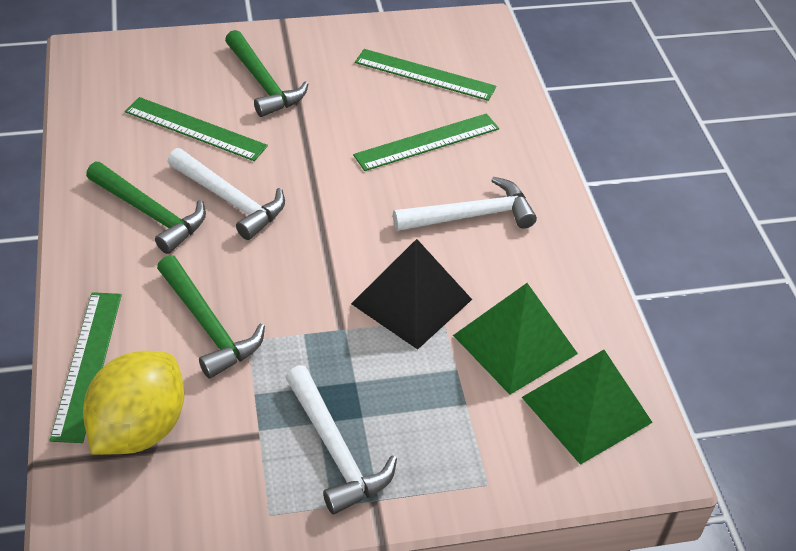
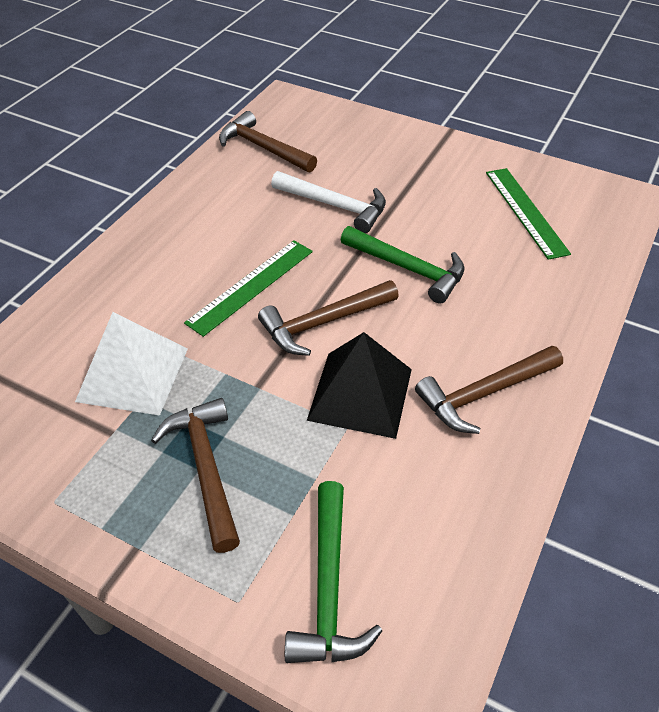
brown hammer: none = 0 -> [151,398,240,553] [219,111,317,173] [258,280,399,356] [415,346,563,434] = 4
green hammer: [86,162,206,254] [157,255,265,379] [225,30,308,117] = 3 -> [285,481,382,663] [341,226,465,304] = 2
green pyramid: [453,283,578,395] [522,350,653,465] = 2 -> none = 0
green ruler: [50,292,122,443] [125,97,268,161] [353,113,499,171] [355,49,496,101] = 4 -> [184,240,313,337] [486,168,571,260] = 2
white hammer: [168,148,285,240] [285,365,397,515] [393,177,537,231] = 3 -> [271,171,386,233] = 1
white pyramid: none = 0 -> [75,312,188,416] = 1
yellow lemon: [83,351,185,455] = 1 -> none = 0

